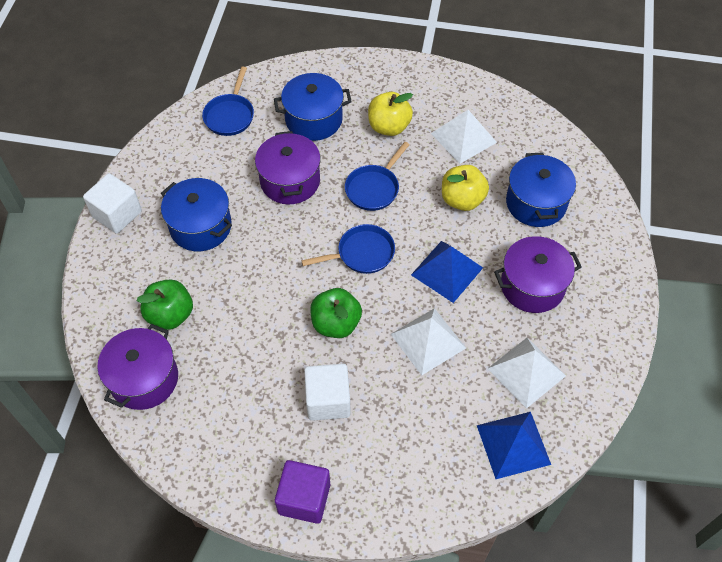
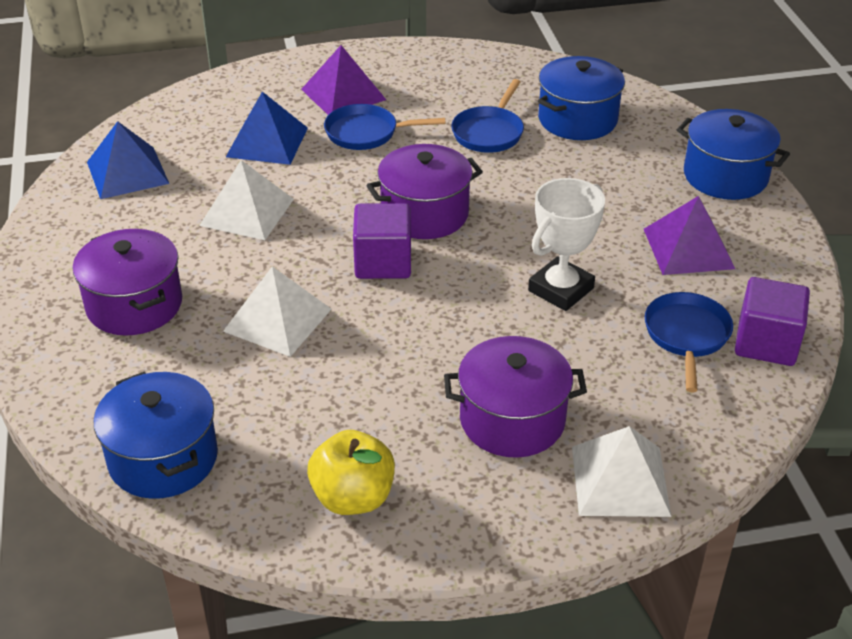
green apple: [137,280,193,330] [310,288,362,338] = 2 -> none = 0
purple cube: [275,460,330,524] = 1 -> [353,203,411,279] [735,277,810,366] = 2
purple pyramid: none = 0 -> [301,45,386,115] [644,196,735,275] = 2
white cube: [83,173,142,234] [304,364,351,421] = 2 -> none = 0
white trophy: none = 0 -> [528,178,605,311] = 1
yellow apple: [368,92,413,136] [442,165,489,211] = 2 -> [307,430,395,515] = 1

